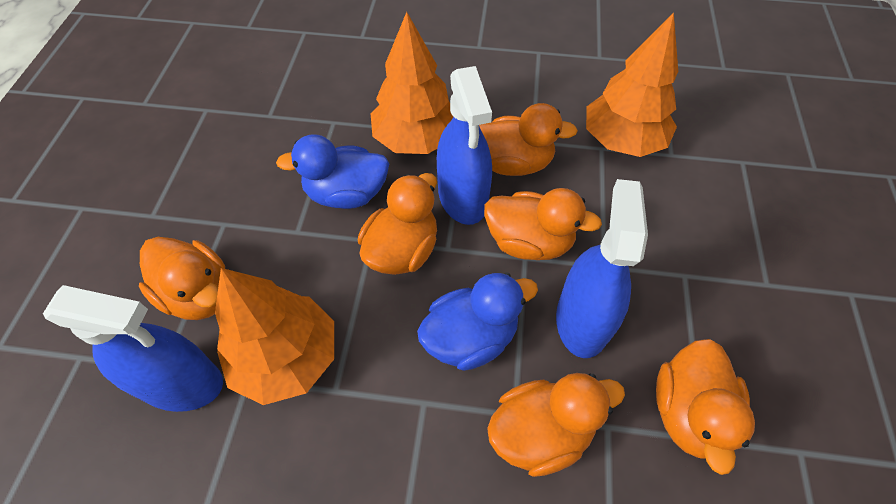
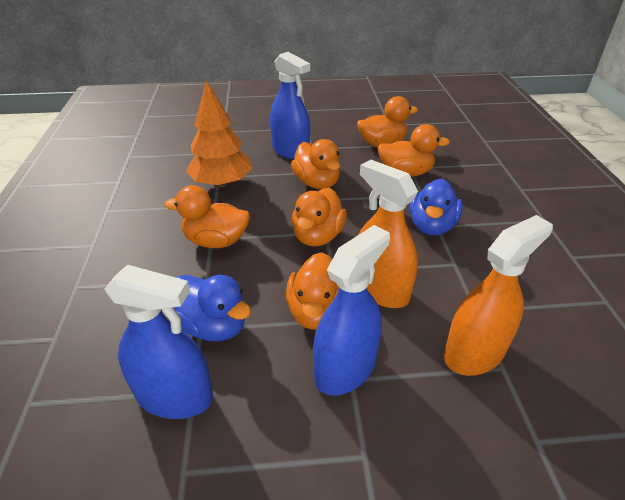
orange spray bottle: none = 0 -> [358,160,418,308] [444,215,553,376] = 2
orange tree: [215,268,334,405] [371,12,453,154] [586,13,678,157] = 3 -> [186,80,252,188] = 1

